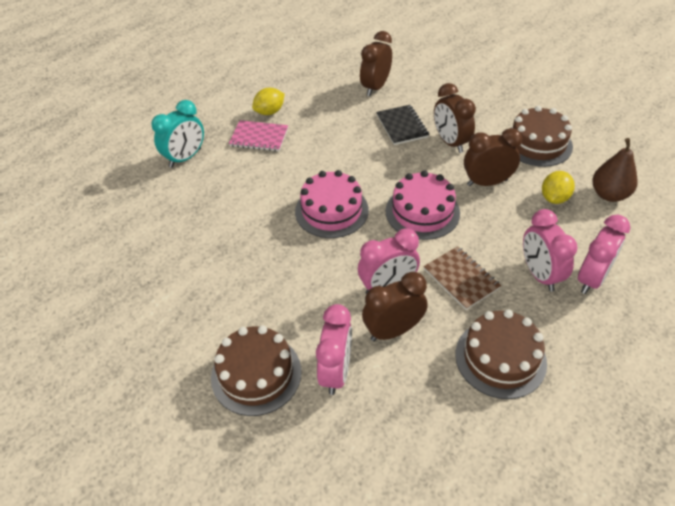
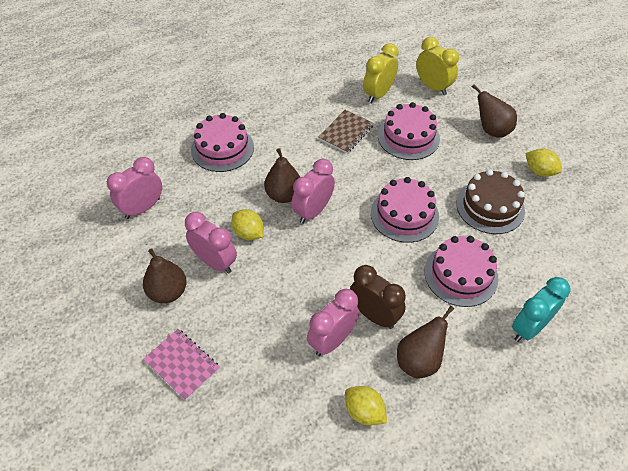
black notebook: [376,105,429,145] = 1 -> none = 0
brown cake: [211,325,302,416] [455,310,547,399] [511,106,573,167] = 3 -> [456,169,525,234] = 1
brown clock: [360,31,392,96] [362,272,428,341] [434,83,476,153] [464,128,522,186] = 4 -> [350,265,406,329] = 1
brown pear: [593,138,638,202] = 1 -> [143,248,187,303] [264,148,300,203] [397,306,454,379] [472,84,517,138] = 4
pink cake: [295,170,369,238] [386,170,460,240] = 2 -> [191,113,254,172] [371,177,439,243] [378,102,440,160] [424,236,498,307] = 4
yellow clock: none = 0 -> [363,43,399,103] [416,37,459,95] = 2
yellow lemon: [252,88,285,115] [542,171,575,204] = 2 -> [231,209,264,240] [345,386,387,426] [525,149,562,177] = 3

